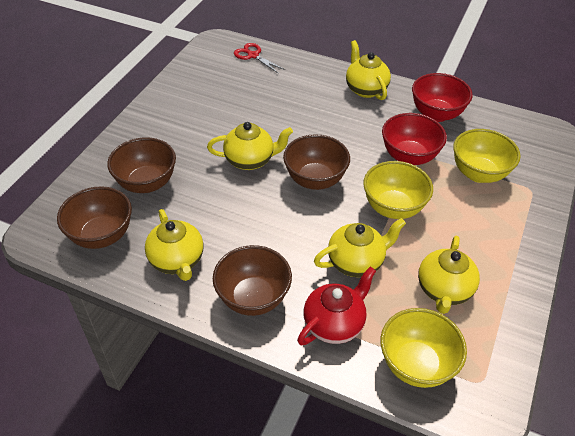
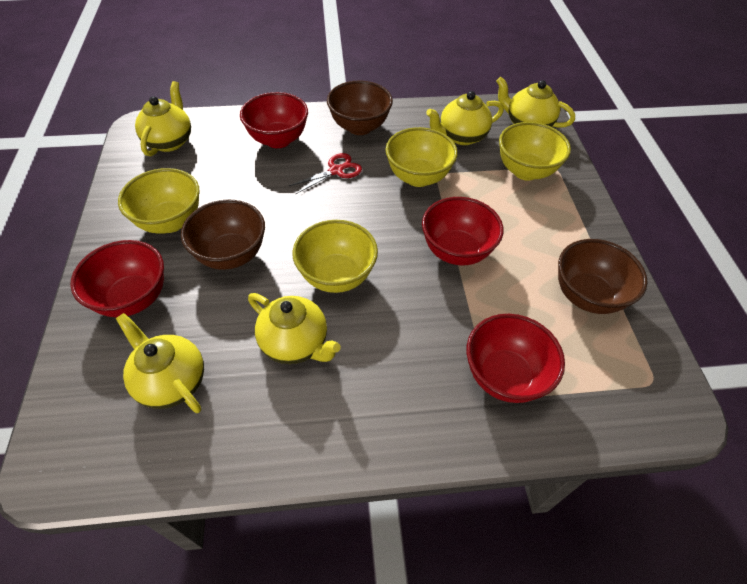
brown bowl: [57,186,132,249] [107,138,176,193] [213,245,292,316] [283,134,350,190] = 4 -> [181,199,265,270] [327,81,393,135] [558,239,648,314] = 3
red bowl: [382,113,447,165] [412,73,473,122] = 2 -> [70,240,164,317] [240,92,308,148] [422,197,503,265] [467,314,565,403] = 4
red teapot: [297,267,376,345] = 1 -> none = 0
yellow bowl: [363,161,433,219] [381,308,467,388] [453,129,521,183] = 3 -> [118,168,200,234] [292,220,378,293] [385,127,458,187] [499,122,571,181] = 4

